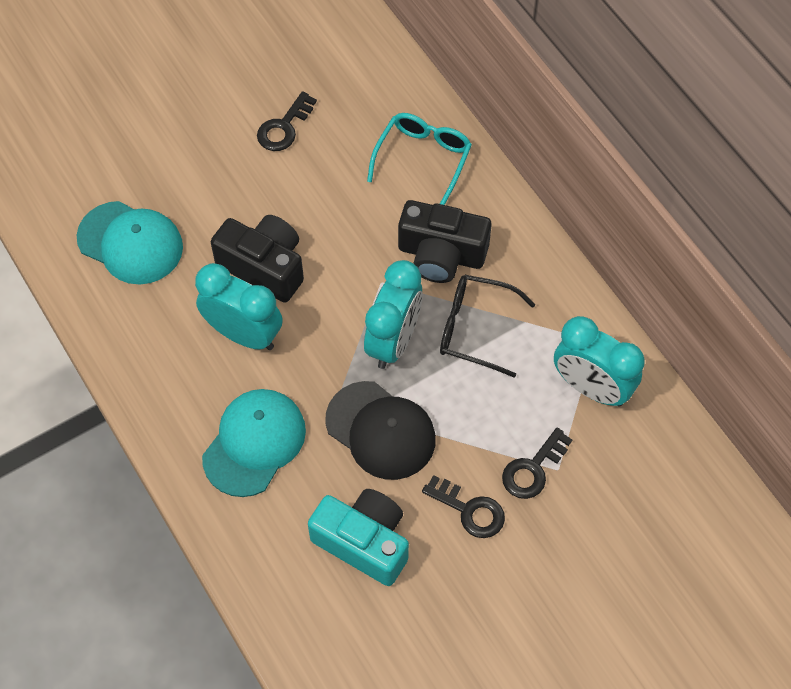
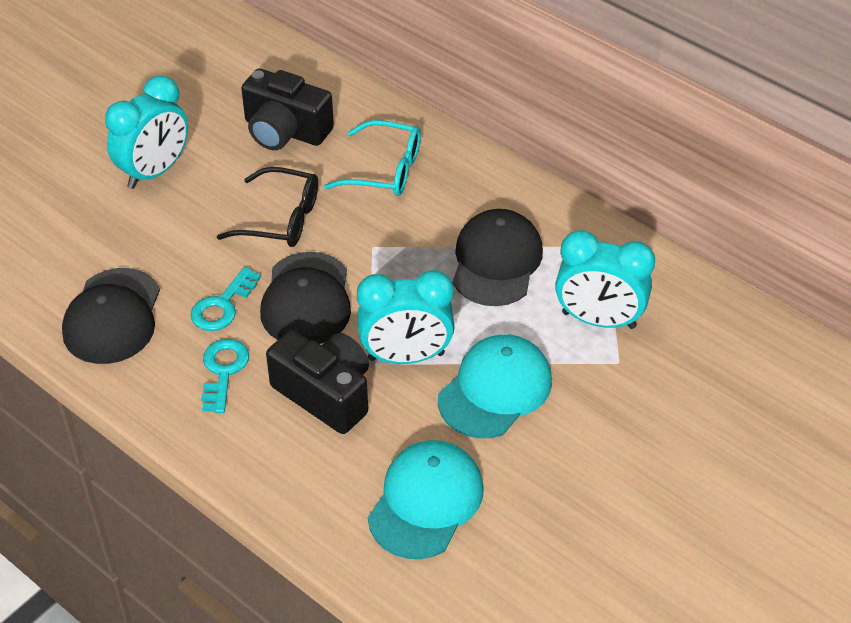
black cap: [325,381,436,480] = 1 -> [62,268,160,364] [260,252,351,344] [453,209,543,306] = 3
black key: [257,91,317,151] [422,475,505,538] [502,427,572,499] = 3 -> none = 0
turquoise camera: [308,489,409,586] = 1 -> none = 0
turquoise key: none = 0 -> [190,267,261,331] [201,339,249,413] = 2

